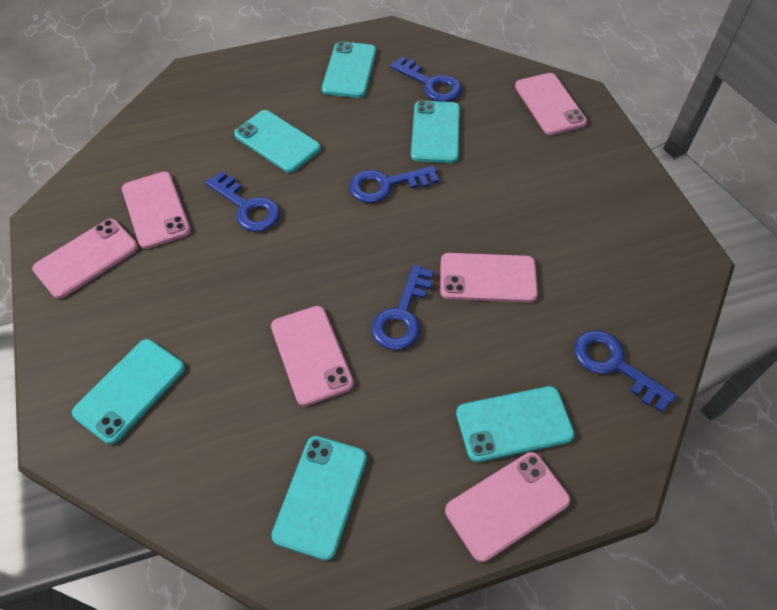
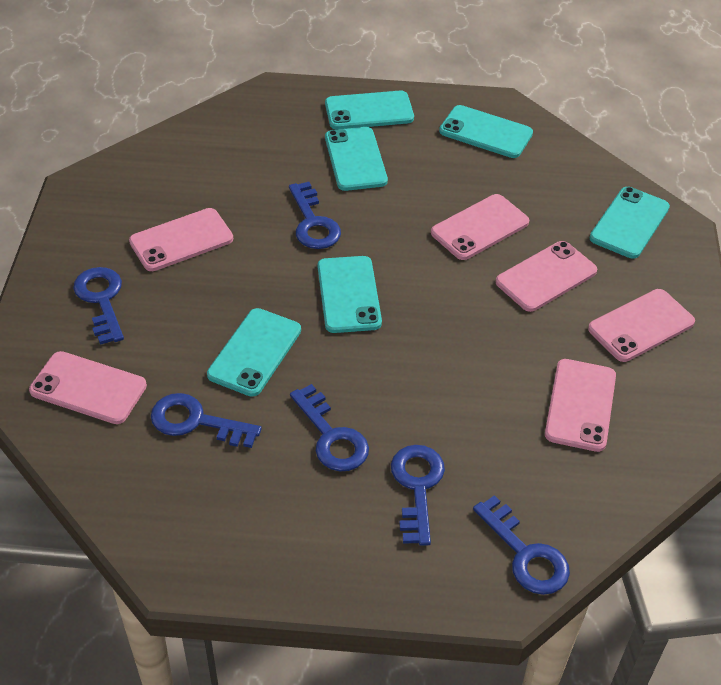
blue key: [206,171,280,232] [349,166,439,203] [372,265,434,350] [390,56,462,102] [574,330,676,412] = 5 -> [73,267,124,345] [151,393,262,448] [289,182,341,249] [290,384,369,471] [391,445,445,546] [473,495,570,595] = 6

